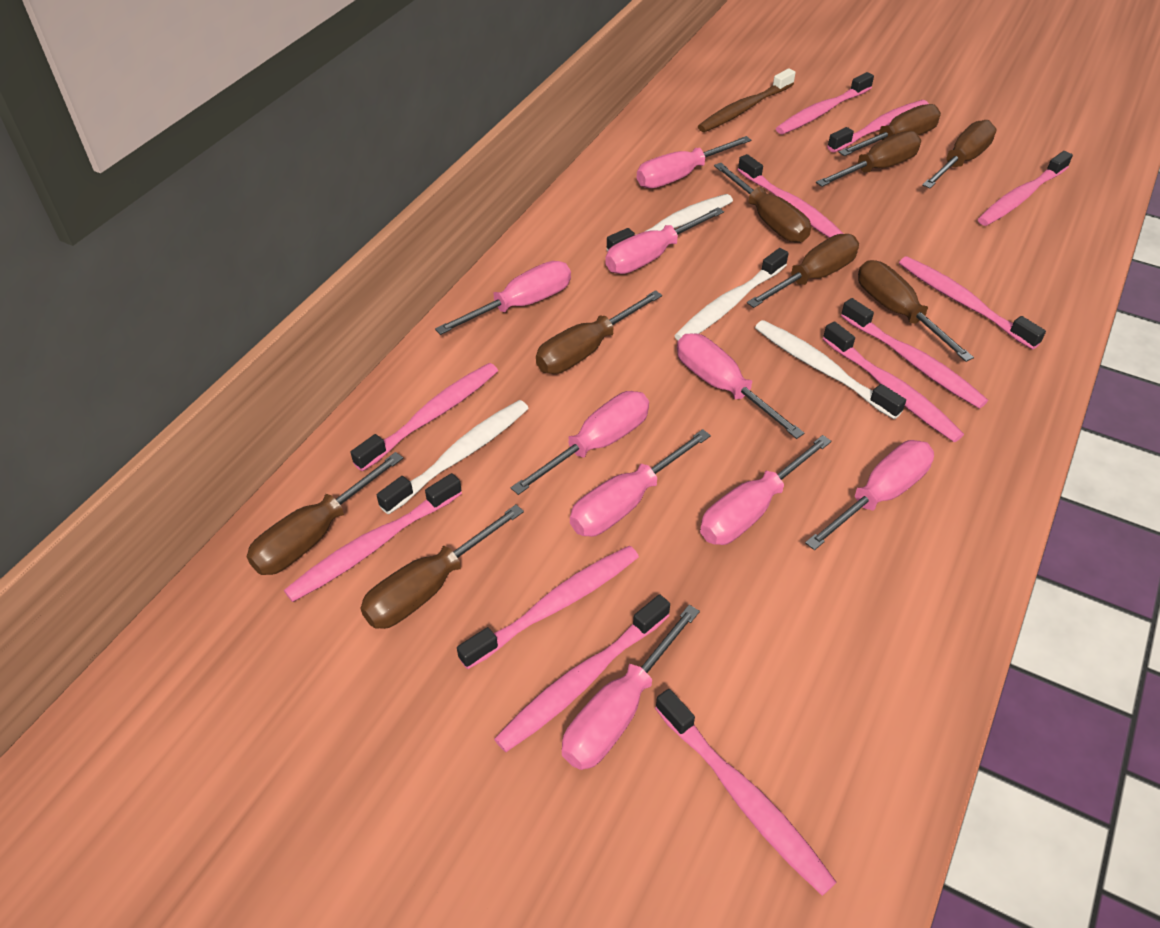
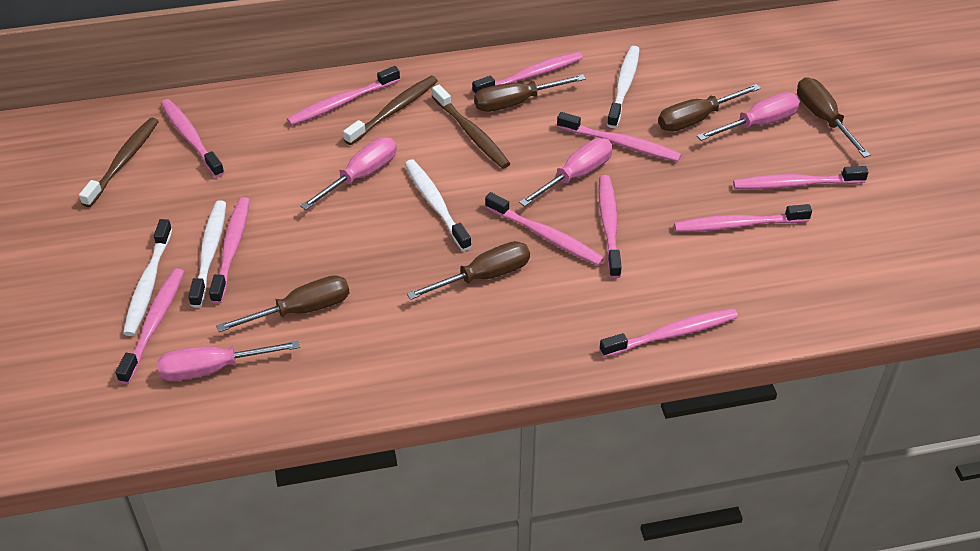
brown screwdriver: [247,452,403,575] [360,505,524,629] [536,290,662,374] [714,163,811,243] [747,234,859,308] [816,131,921,187] [839,104,941,156] [858,260,974,362] [922,120,996,188] = 9 -> [216,275,350,332] [407,241,530,300] [474,74,586,112] [658,84,761,132] [797,77,871,158] = 5
brown toothbrush: [698,68,796,132] = 1 -> [79,118,159,207] [343,76,438,145] [432,85,510,169] = 3
pink screwdriver: [435,261,571,335] [511,391,649,495] [562,605,700,770] [570,429,711,537] [605,207,724,274] [637,136,751,188] [677,333,804,439] [700,435,831,545] [805,440,934,550] = 9 -> [157,340,300,381] [300,137,397,210] [519,138,613,207] [697,92,800,141] = 4
pink toothbrush: [284,473,462,602] [351,363,498,472] [457,546,639,669] [494,594,670,752] [655,689,837,896] [738,154,844,238] [776,72,874,134] [823,321,964,442] [827,100,929,152] [841,298,988,409] [899,256,1046,350] [978,151,1073,226] = 12 -> [116,268,184,384] [161,99,225,177] [209,197,250,304] [287,66,400,126] [472,52,583,95] [485,192,605,266] [557,112,681,162] [598,175,622,279] [600,308,738,357] [674,204,812,232] [733,166,868,189] = 11

